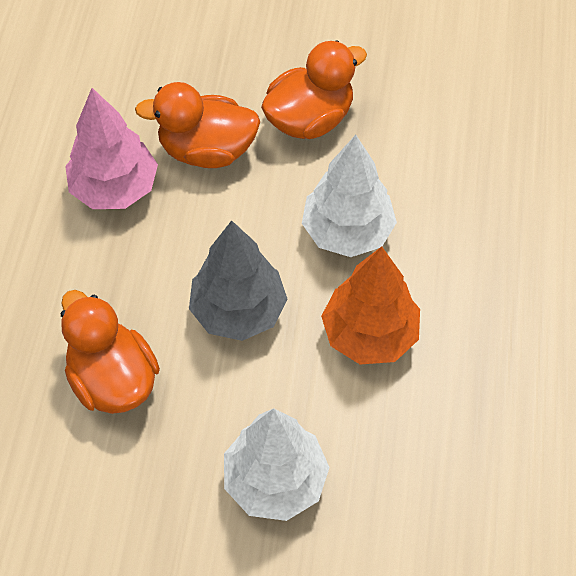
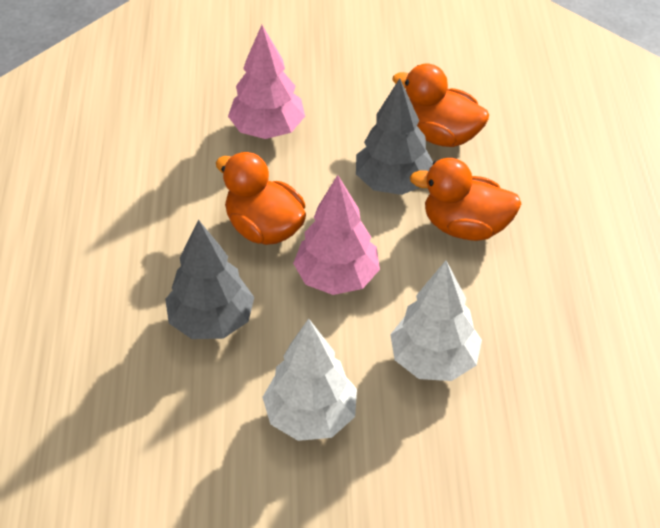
grey tree: [189,220,287,341] = 1 -> [165,220,254,339] [356,78,433,195] = 2
orange tree: [321,246,420,365] = 1 -> none = 0
pink tree: [65,88,158,209] = 1 -> [228,25,305,139] [293,175,380,295] = 2

